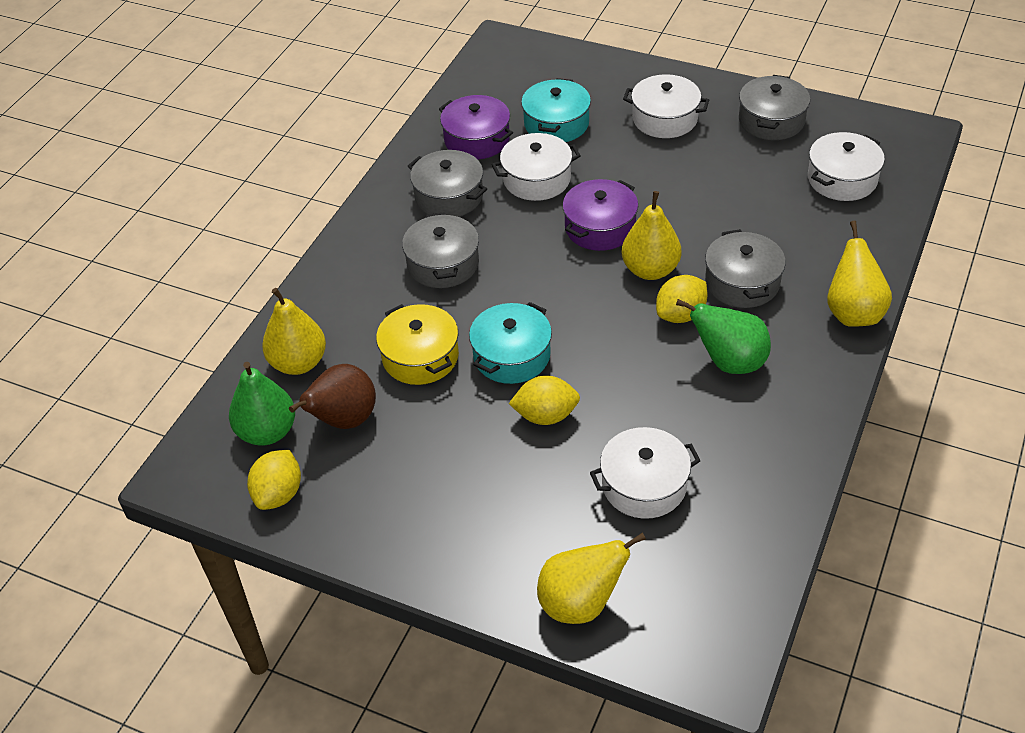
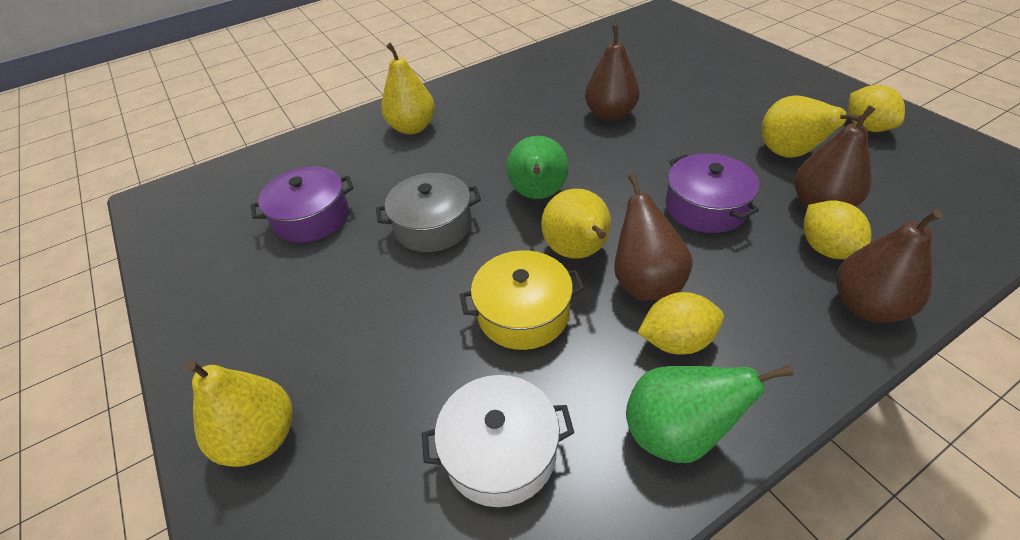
brown pear: [289,364,376,429] = 1 -> [585,25,640,121] [614,174,693,301] [795,105,876,208] [836,210,943,323] = 4
grey pot: [402,212,479,288] [408,150,487,217] [705,229,786,308] [739,75,810,140] = 4 -> [376,173,481,252] = 1
turquoise pot: [469,302,552,384] [521,78,591,142] = 2 -> none = 0
white pot: [492,133,581,201] [590,427,701,519] [623,74,709,138] [808,132,885,201] = 4 -> [422,375,574,507] = 1

